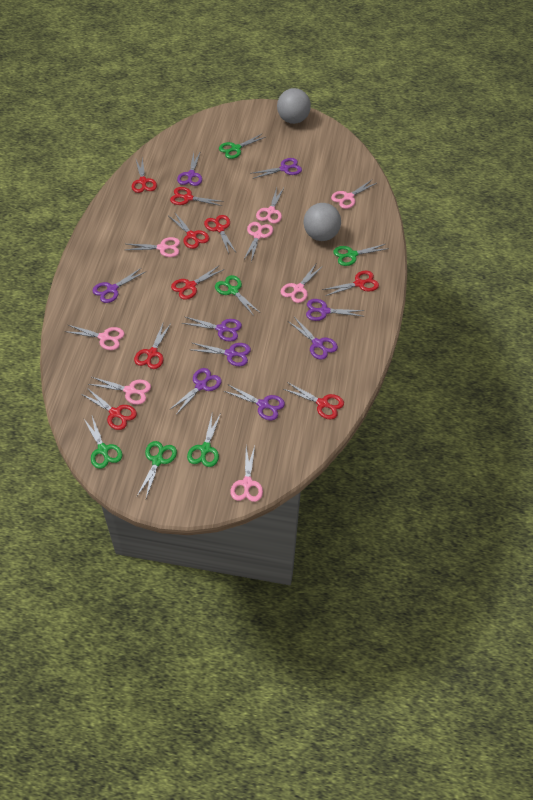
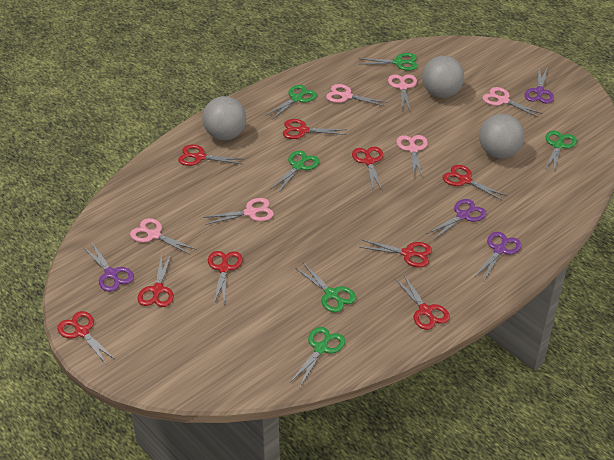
grey ball: [277,88,311,124] [304,203,341,241] = 2 -> [202,96,246,140] [422,56,464,98] [479,114,524,159] = 3
pink scissors: [64,325,125,350] [88,377,151,405] [126,237,180,257] [231,446,263,502] [244,222,273,262] [256,188,284,224] [281,264,323,303] [331,180,377,209] = 8 -> [130,218,195,255] [203,198,274,225] [326,84,388,107] [388,74,417,111] [397,135,428,177] [483,87,543,118] = 6
purple scissors: [92,267,145,303] [169,368,222,415] [177,151,202,186] [182,316,242,342] [192,343,251,366] [224,385,285,420] [250,158,302,179] [288,317,338,360] [306,299,365,321] = 9 -> [83,243,134,292] [427,199,486,239] [475,232,521,281] [524,69,554,104] = 4

